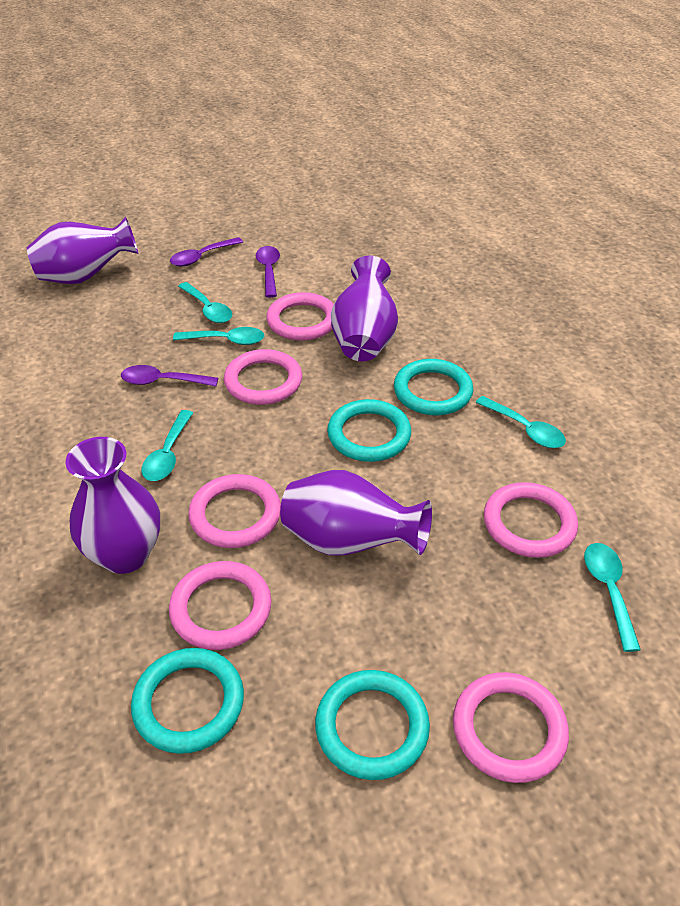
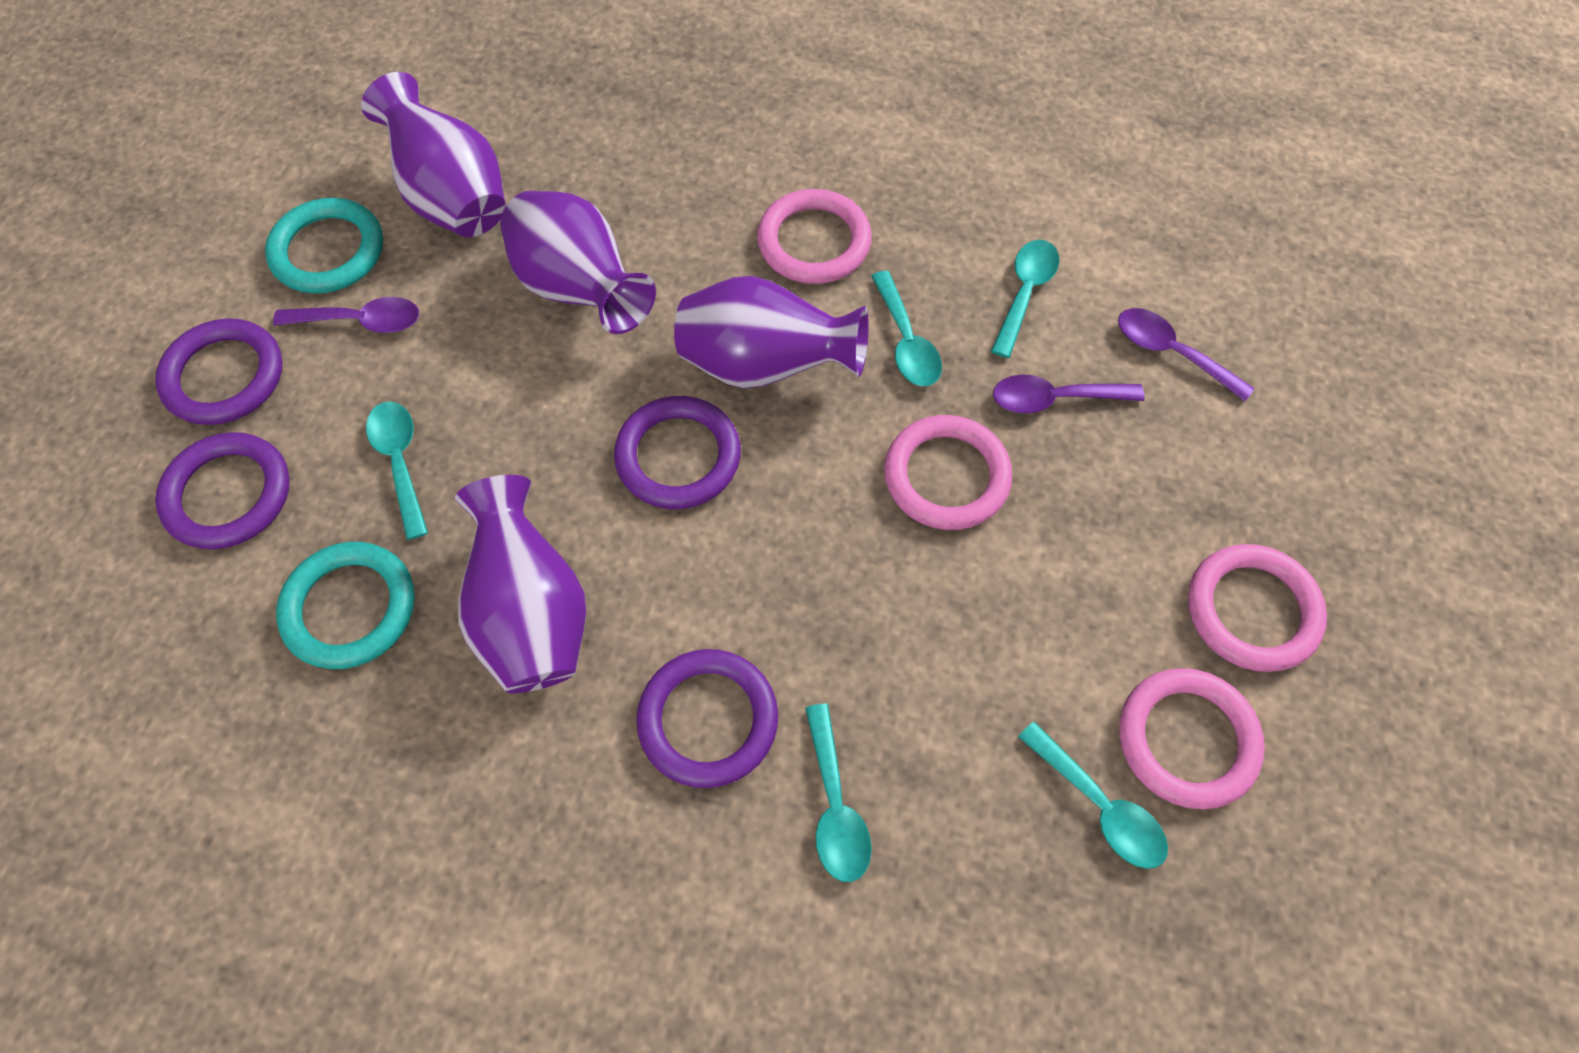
pink ring: [169,561,272,650] [188,474,281,548] [224,349,302,405] [266,292,334,341] [453,672,569,783] [484,482,578,558] = 6 -> [757,189,872,284] [884,415,1012,530] [1119,668,1265,809] [1188,544,1327,672] = 4
purple ring: none = 0 -> [155,318,283,425] [155,432,290,549] [614,396,741,509] [636,649,778,788] = 4
turquoise ring: [131,648,244,754] [315,670,430,780] [327,399,411,462] [394,359,473,415] = 4 -> [265,198,383,294] [276,542,415,669] = 2

